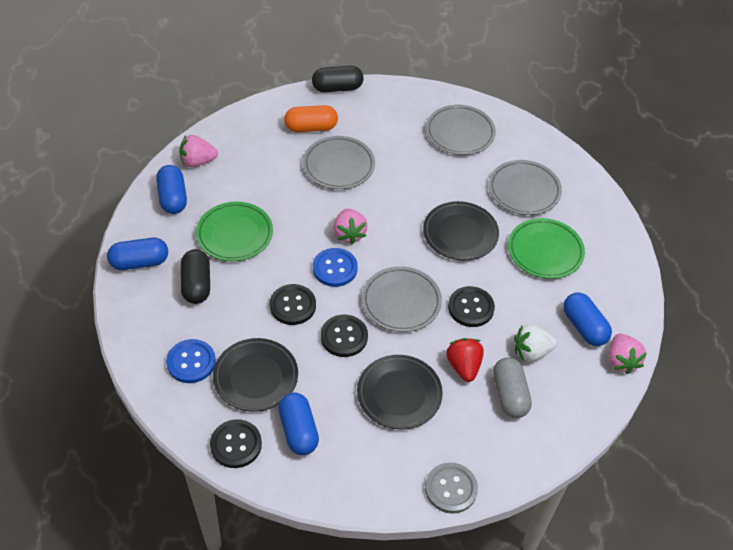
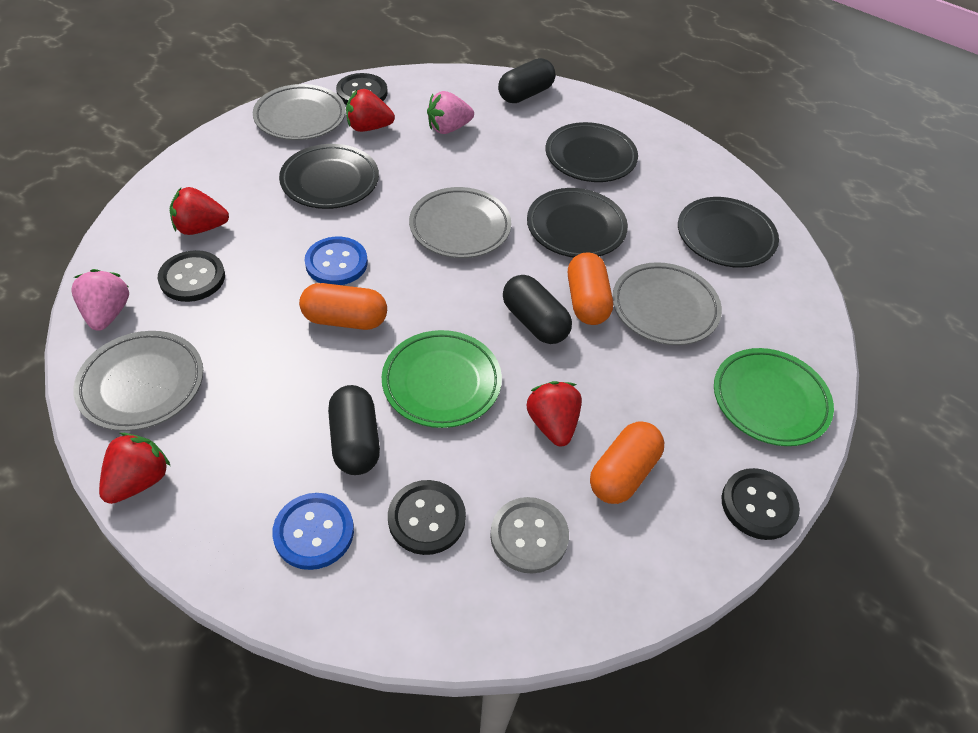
black capsule: [181,249,210,304] [312,66,364,92] = 2 -> [328,385,380,475] [498,58,555,103] [503,275,572,344] = 3
black plate: [213,338,298,412] [357,355,443,430] [423,201,499,261] = 3 -> [279,144,379,209] [527,188,628,258] [546,122,638,182] [678,197,779,268] = 4
blue capsule: [107,238,168,270] [156,165,187,214] [278,393,319,455] [563,293,612,346] = 4 -> none = 0
grey capsule: [493,357,532,418] = 1 -> none = 0
orange capsule: [284,105,338,132] = 1 -> [299,283,387,330] [568,252,613,325] [590,422,664,504] = 3
pink strawberry: [179,135,218,167] [334,209,368,244] [609,333,647,374] = 3 -> [71,269,129,331] [427,91,474,134] = 2
red strawberry: [446,338,484,382] = 1 -> [99,433,170,504] [170,187,229,235] [346,89,395,132] [527,381,582,447] = 4
white strawberry: [514,324,557,362] = 1 -> none = 0

